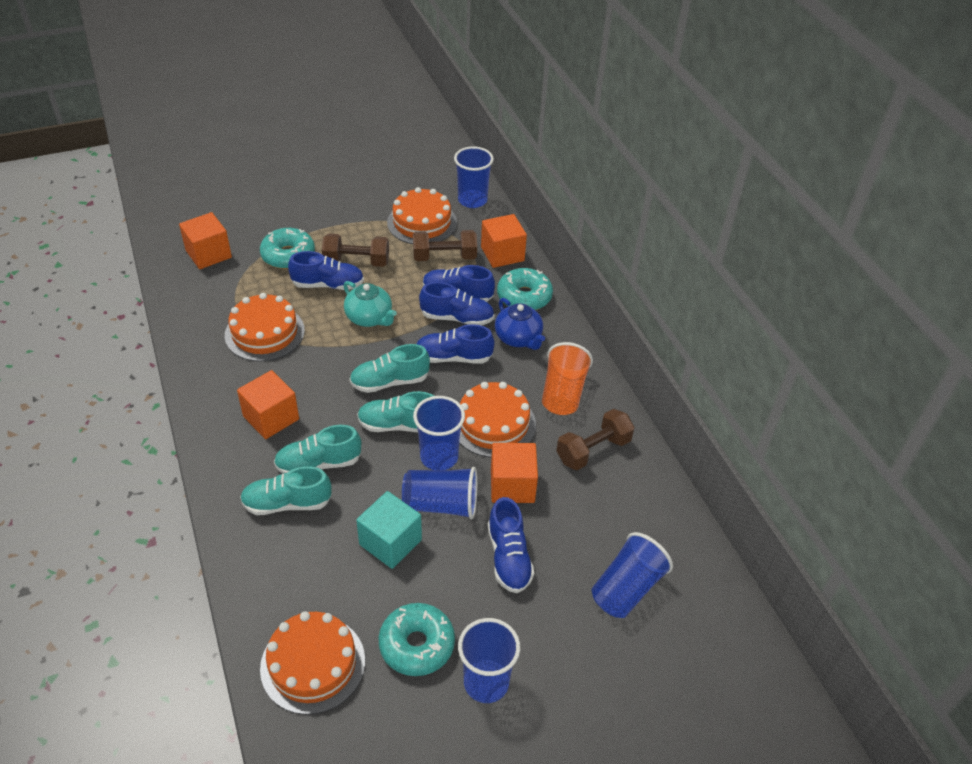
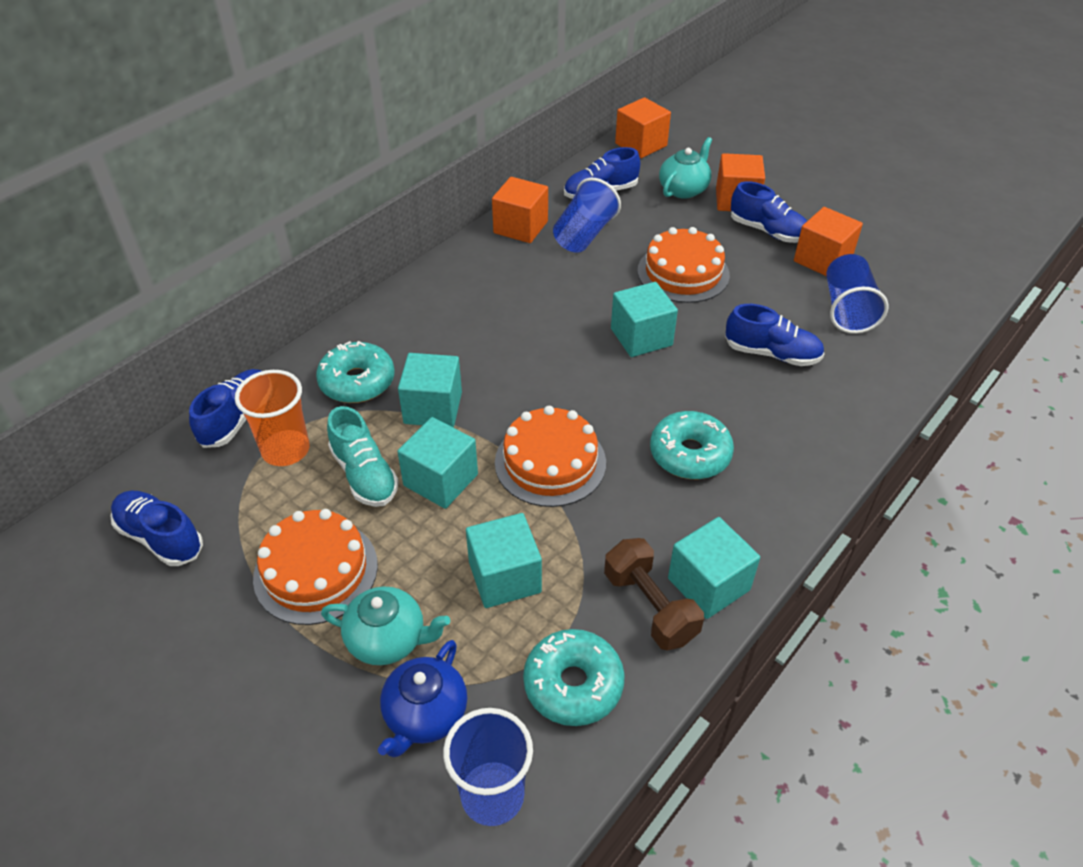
blue cup: [402,467,477,519] [413,396,465,470] [454,146,494,208] [458,618,520,703] [591,532,673,618] = 5 -> [443,708,533,826] [553,178,621,253] [827,254,888,334] = 3
brown dumbbell: [322,234,389,267] [413,230,477,261] [556,409,635,470] = 3 -> [604,538,704,650] = 1
orange cake: [225,293,305,362] [260,611,365,715] [387,187,457,244] [459,382,536,457] = 4 -> [253,509,378,625] [495,406,606,507] [637,227,730,303] = 3
turquoise cube: [356,491,422,569] = 1 -> [397,417,478,509] [398,353,462,427] [466,513,542,608] [611,282,678,357] [668,517,760,619] = 5
turquoise shoe: [240,466,332,515] [274,425,361,474] [349,344,430,393] [357,391,434,433] = 4 -> [327,406,399,507] = 1
turquoise teapot: [343,281,397,327] = 1 -> [321,586,450,665] [659,137,712,199] = 2

